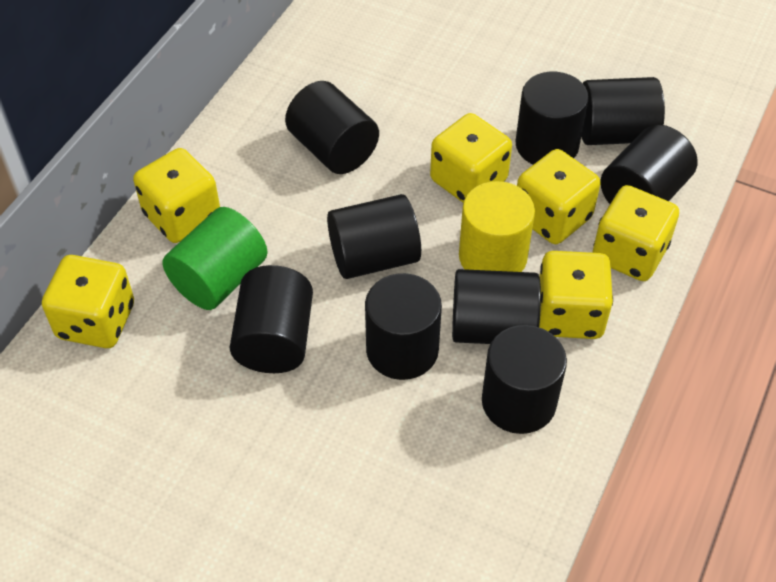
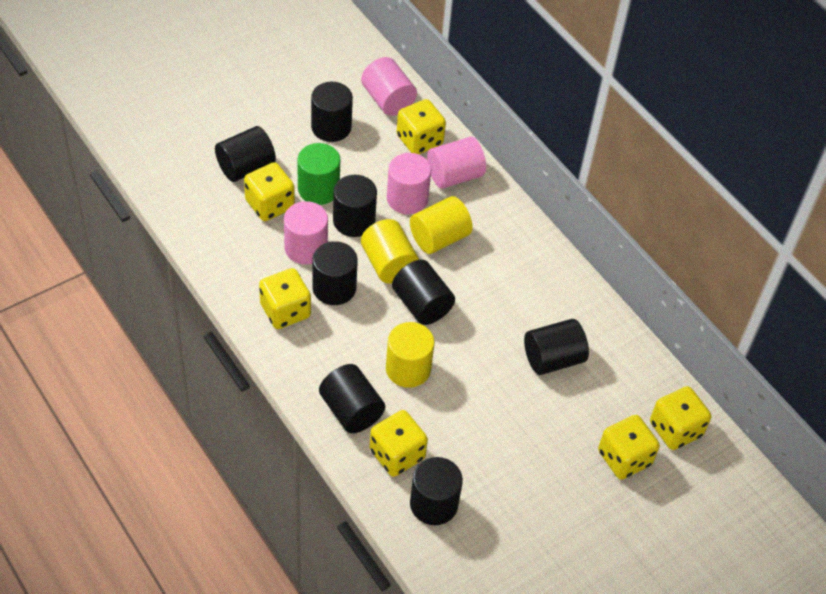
black cylinder: [229,265,313,373] [285,81,379,174] [327,194,421,279] [365,273,442,380] [452,269,541,344] [482,325,567,434] [516,72,589,165] [581,77,665,145] [600,125,698,204] = 9 -> [215,126,276,182] [311,82,353,142] [312,241,358,305] [319,364,385,433] [333,175,377,237] [392,260,455,325] [410,457,463,525] [524,319,589,375] = 8
pink cylinder: none = 0 -> [284,201,328,265] [361,57,417,116] [387,153,431,214] [427,137,486,189] = 4
yellow cylinder: [459,181,535,272] = 1 -> [361,219,419,284] [386,322,434,388] [410,196,473,254] = 3

